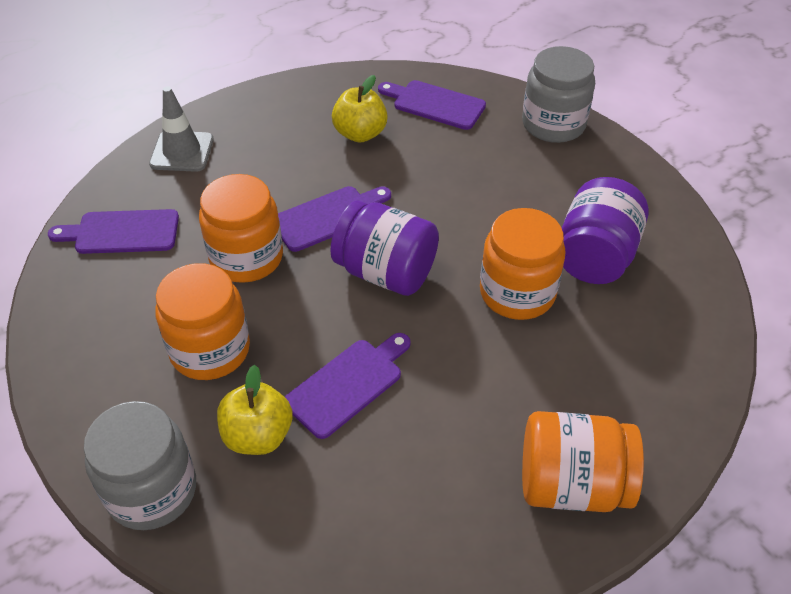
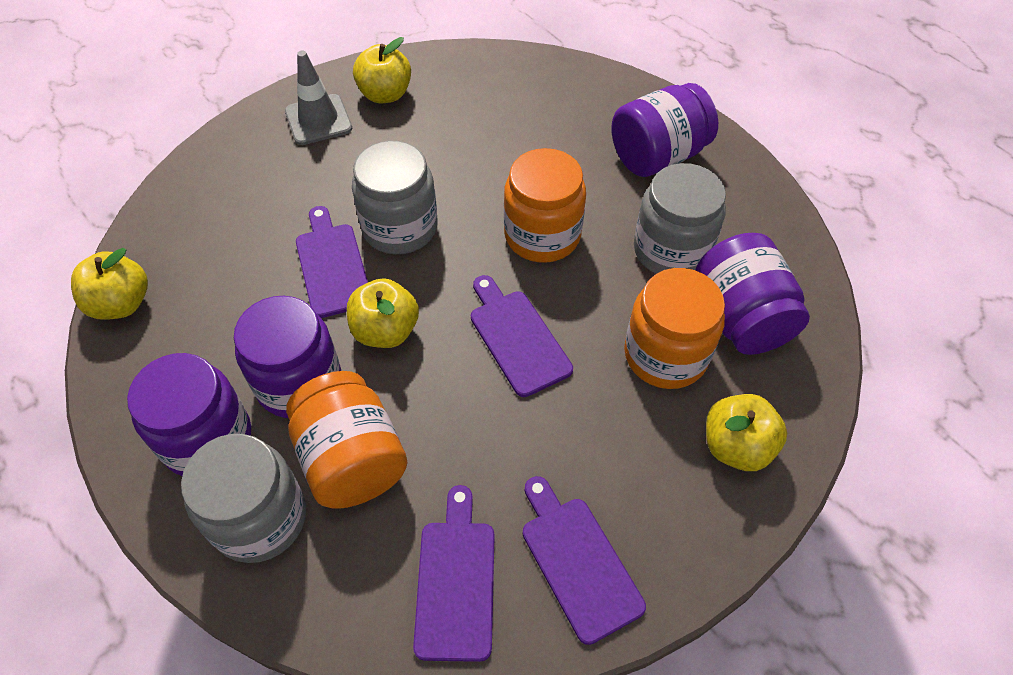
grey jar: [84,401,196,530] [522,46,595,143] = 2 -> [181,434,306,563] [352,141,438,254] [634,163,726,274] = 3
orange jar: [155,263,250,380] [199,174,283,283] [480,208,566,320] [522,411,644,512] = 4 -> [286,371,408,509] [504,148,586,263] [624,268,725,389] = 3
purple jar: [330,200,439,296] [562,177,649,284] = 2 -> [127,353,251,476] [234,296,341,418] [611,83,718,177] [695,233,810,355] = 4
yellow apple: [217,365,293,455] [332,75,388,143] = 2 -> [71,248,148,320] [347,278,419,348] [353,37,411,103] [706,394,787,471] = 4

